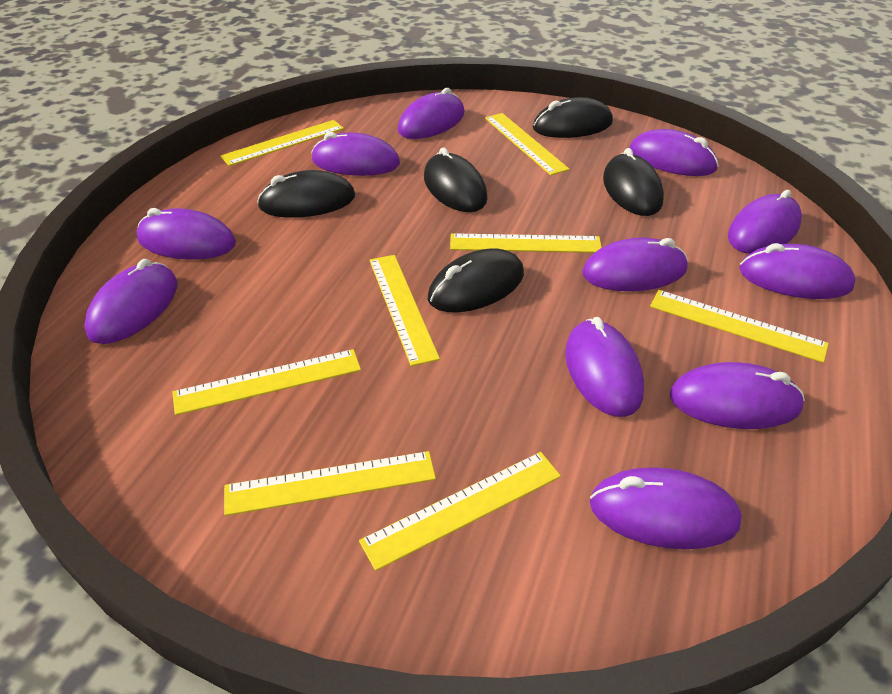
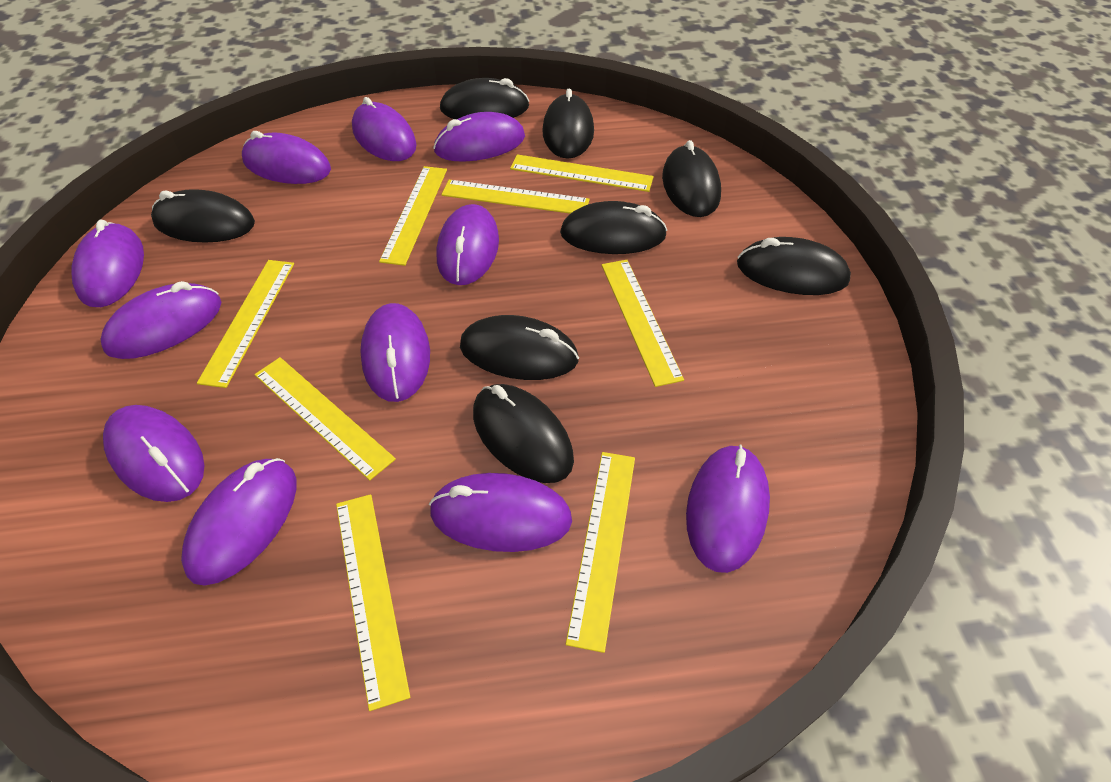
black mouse: [257,170,355,218] [424,147,488,212] [428,248,524,312] [533,97,613,138] [603,148,664,216] = 5 -> [151,189,255,243] [440,78,529,119] [460,315,579,380] [473,384,574,483] [542,89,594,159] [560,201,667,254] [662,140,721,217] [737,237,851,295] = 8

